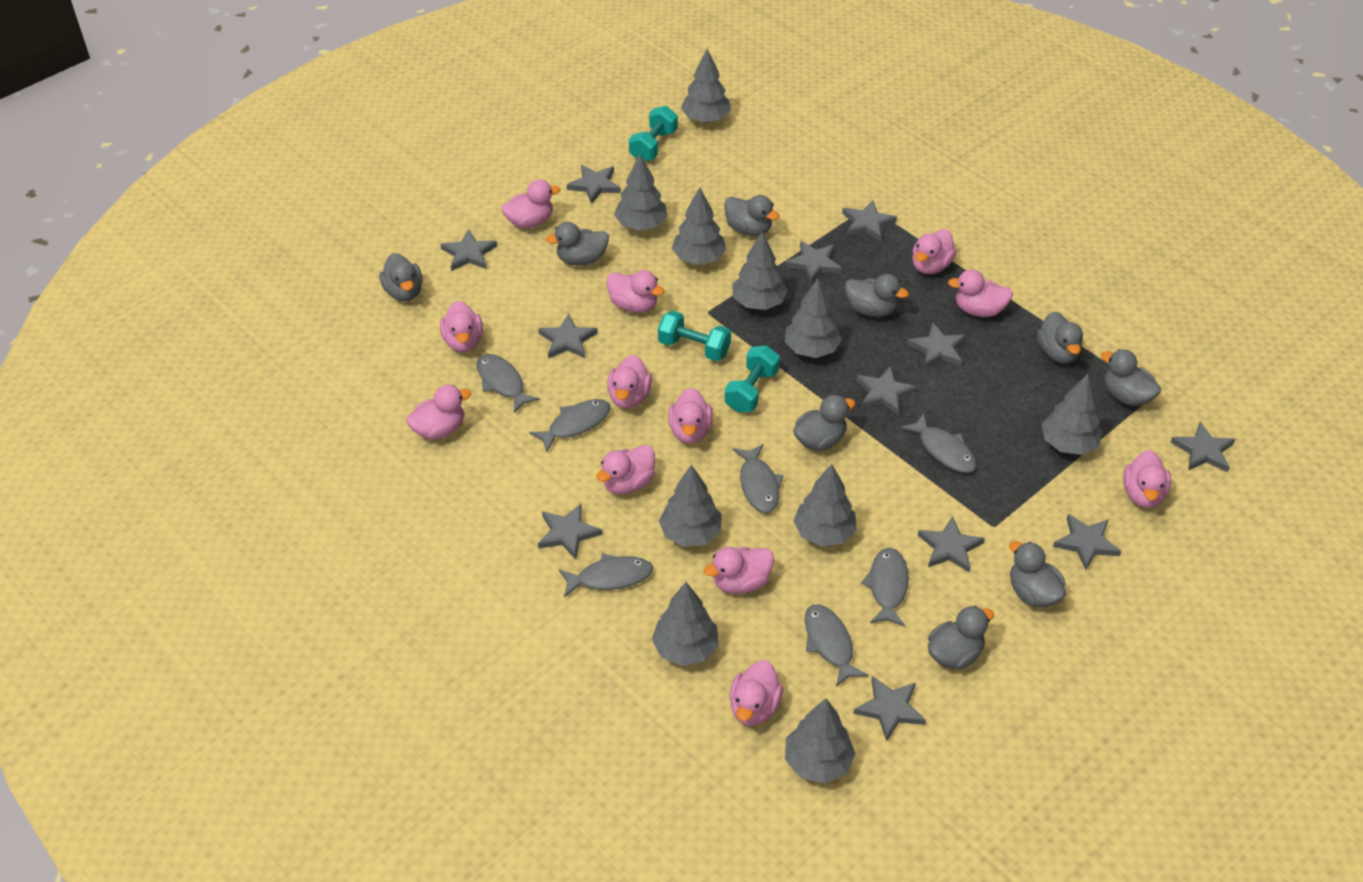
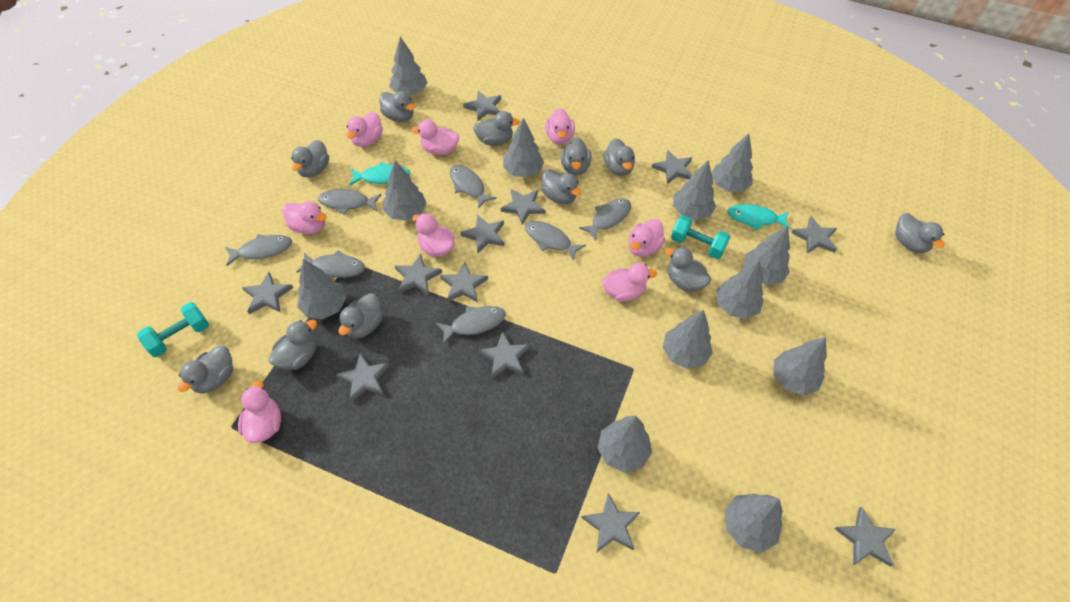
grey duck: [380,253,423,301] [546,222,609,266] [724,195,779,236] [793,395,855,451] [845,274,909,317] [928,606,994,670] [1009,541,1066,607] [1037,312,1083,363] [1101,349,1161,406] = 9 -> [178,345,233,394] [269,320,317,370] [291,140,329,178] [338,294,383,339] [379,91,415,122] [473,111,520,146] [541,169,581,204] [561,137,591,176] [603,138,635,176] [665,247,711,291] [895,213,944,253] = 11
grey tree: [614,154,668,231] [652,582,719,666] [659,464,722,547] [672,187,726,265] [681,49,731,123] [732,232,788,310] [785,279,842,358] [785,698,856,783] [793,464,857,546] [1042,374,1103,455] = 10 -> [297,259,346,319] [383,161,427,221] [389,37,427,95] [503,118,544,178] [598,416,652,473] [663,310,713,369] [673,160,716,220] [711,133,753,192] [716,259,764,319] [725,494,783,553] [743,225,790,285] [774,337,827,396] = 12
pink duck: [406,385,471,440] [440,301,483,352] [501,179,560,228] [596,445,655,495] [606,270,664,313] [607,355,652,408] [668,388,713,443] [704,547,774,594] [729,660,783,726] [912,229,957,274] [948,269,1013,317] [1123,450,1171,508] = 12 -> [238,380,281,443] [282,201,327,234] [346,112,383,147] [411,120,459,155] [412,213,455,257] [545,108,575,145] [602,263,657,302] [629,219,665,257] = 8
turquoise dumbbell: [629,106,678,161] [658,311,731,361] [725,345,780,413] = 3 -> [137,302,209,357] [671,215,730,259] = 2
turquoise fish: none = 0 -> [349,162,410,185] [727,204,790,231] = 2

